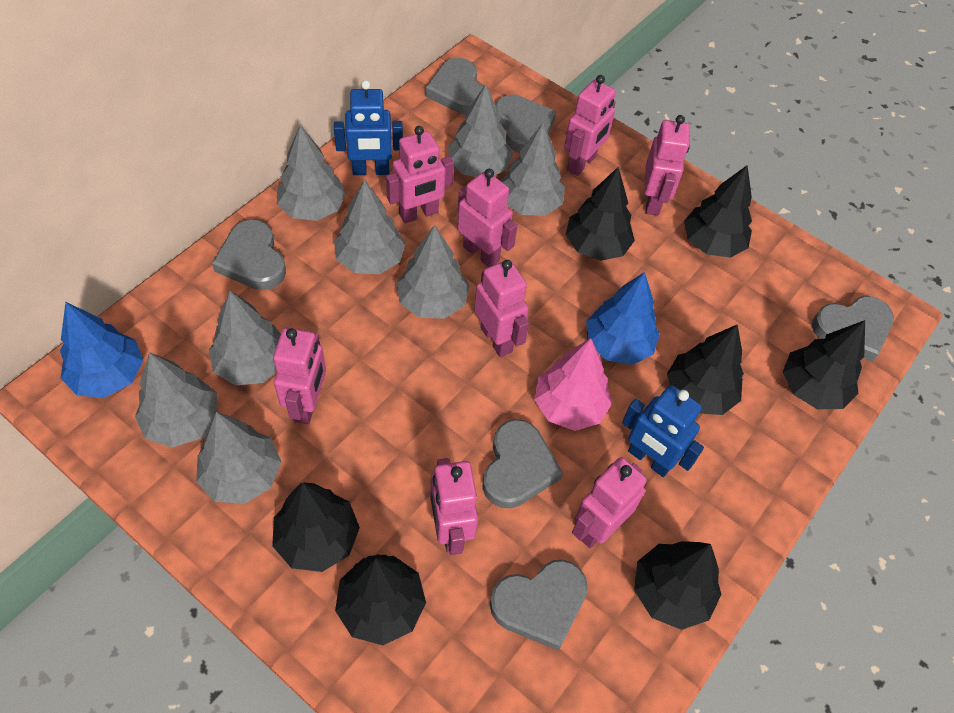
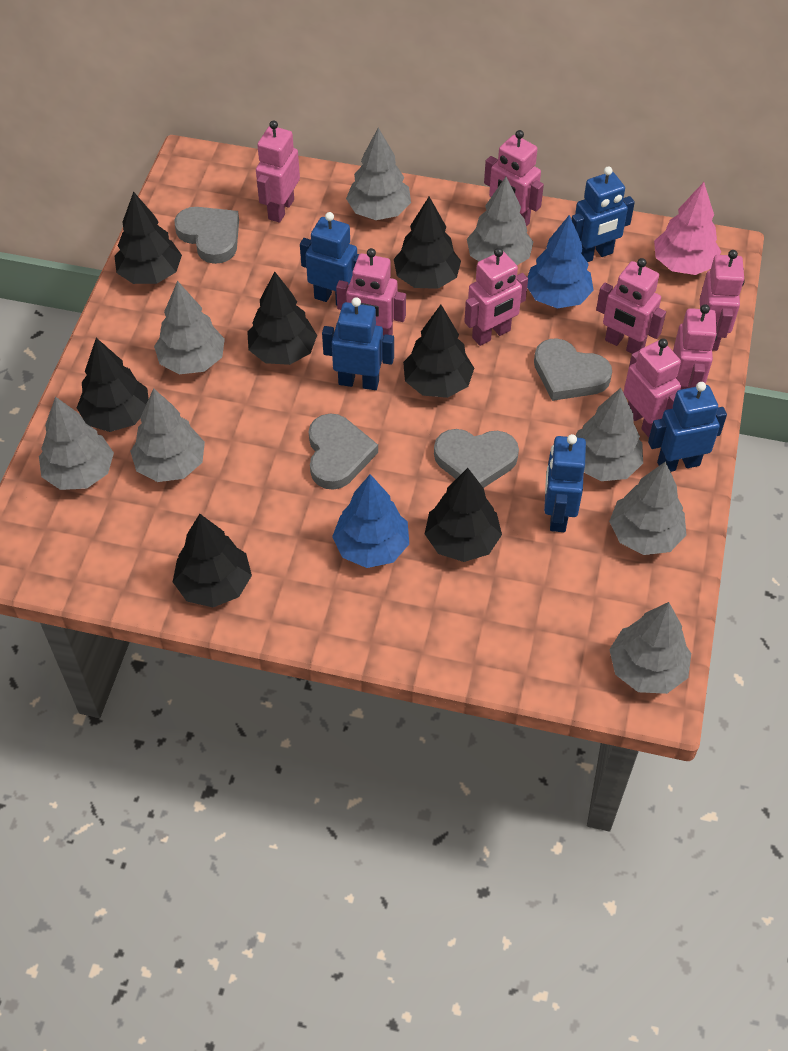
blue robot: [334,80,403,175] [622,385,704,477] = 2 -> [300,212,359,305] [322,297,394,390] [544,434,586,532] [571,166,635,262] [648,382,727,472] = 5
grey heart: [212,219,286,290] [425,58,483,115] [483,419,563,508] [490,559,588,651] [495,95,556,153] [812,296,894,362] = 6 -> [175,207,239,264] [309,414,378,490] [434,429,519,488] [534,338,612,401] = 4

